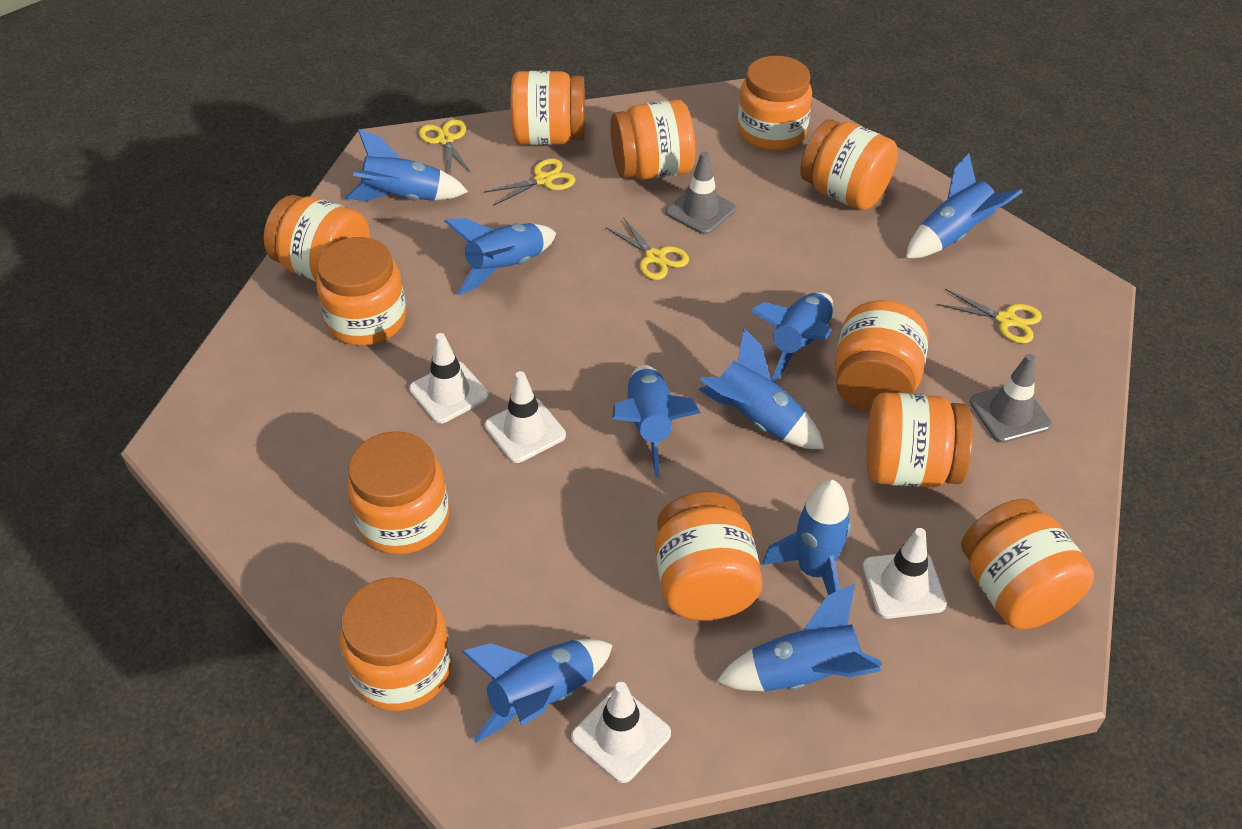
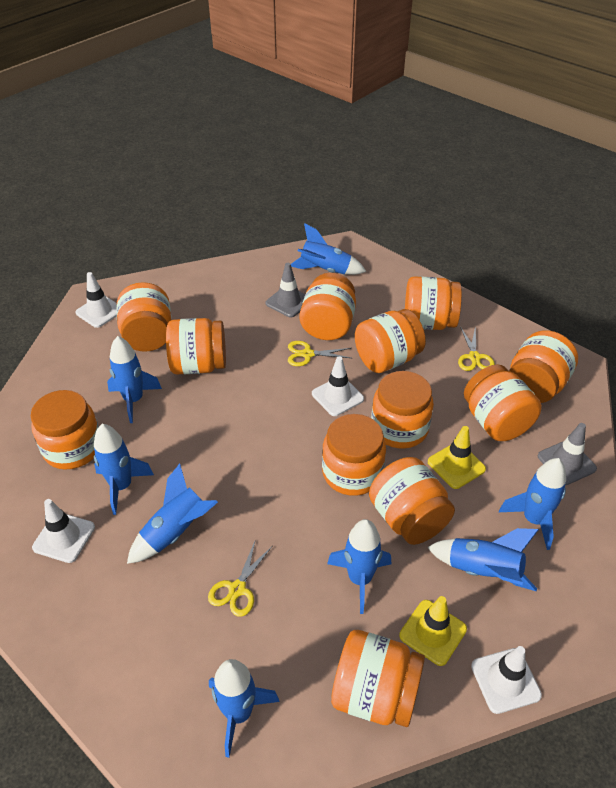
blue rocket: [345,129,468,201] [444,218,556,295] [461,639,613,743] [612,365,701,477] [699,328,825,449] [716,584,882,691] [750,292,833,383] [762,480,851,595] [906,153,1022,258] = 9 -> [94,424,154,515] [107,336,162,423] [127,464,218,564] [209,659,280,758] [291,223,366,275] [327,519,392,614] [427,528,539,591] [499,458,566,550] = 8
yellow scissors: [419,119,471,174] [484,158,575,205] [606,217,689,280] [938,289,1042,343] = 4 -> [208,539,272,617] [288,341,351,366] [458,326,495,371] = 3
yellow traffic cone: none = 0 -> [399,596,467,666] [428,426,486,489] = 2

